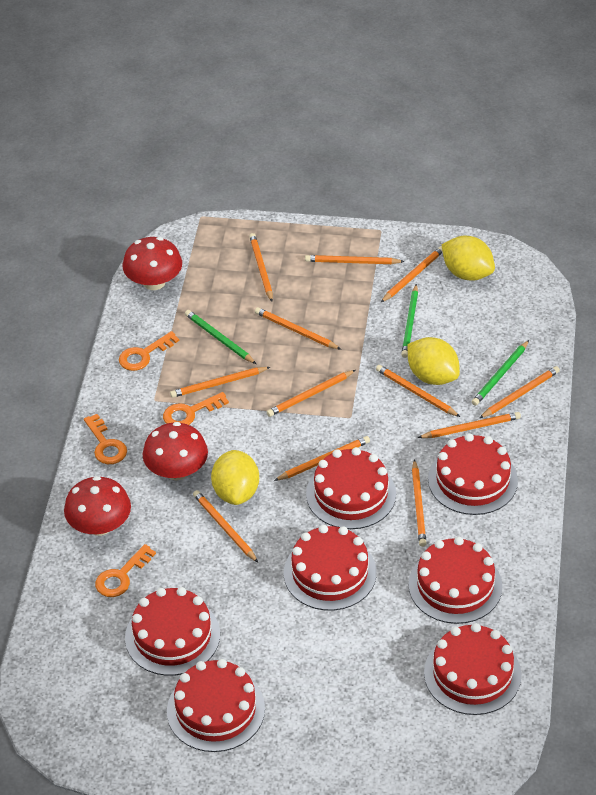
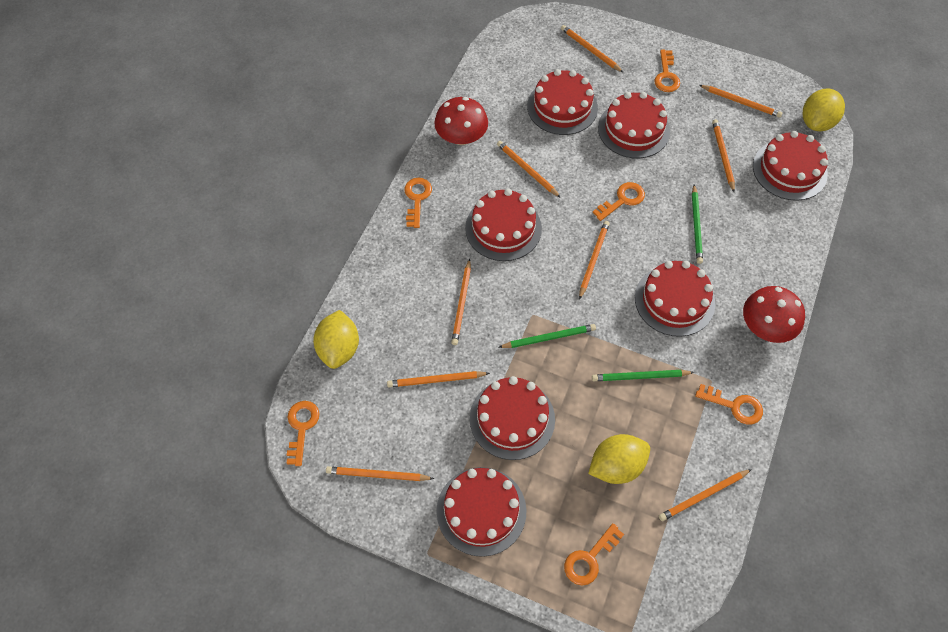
orange key: [84,414,127,464] [95,544,156,597] [119,331,179,371] [163,392,229,425] = 4 -> [287,401,319,466] [404,178,432,228] [564,523,624,585] [593,182,645,221] [654,50,680,92] [695,384,763,424] = 6
orange pencil: [170,367,270,398] [193,490,258,562] [249,233,273,302] [255,307,341,350] [267,370,356,417] [274,436,370,481] [305,255,405,264] [376,365,460,417] [380,246,443,303] [412,459,427,547] [417,412,521,438] [480,366,560,418] = 12 -> [326,466,434,481] [387,371,490,387] [451,259,471,345] [497,141,561,198] [561,25,624,73] [579,221,610,300] [659,469,752,521] [699,85,783,118] [712,119,735,192] = 9
red mushroom: [64,476,131,536] [123,237,182,290] [142,422,208,480] = 3 -> [434,97,488,145] [743,286,805,343] = 2

